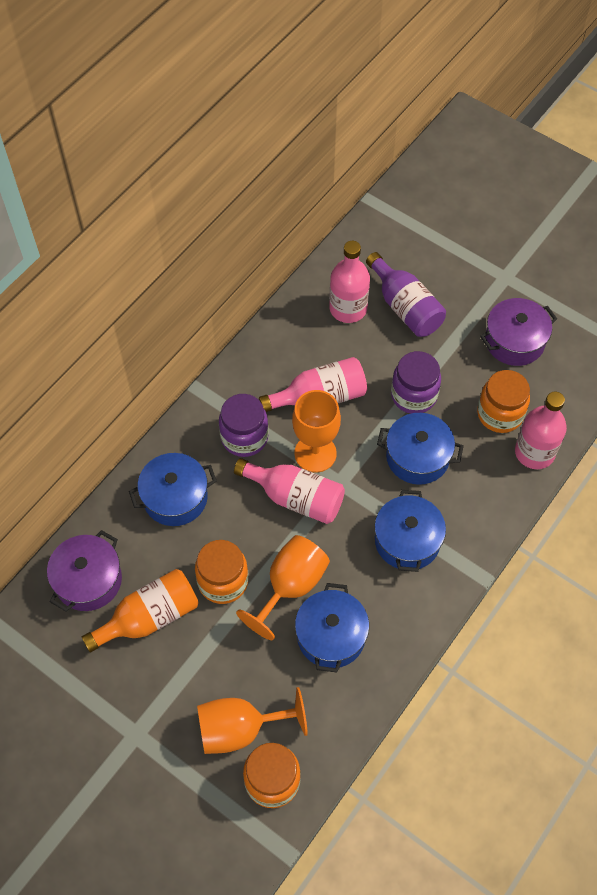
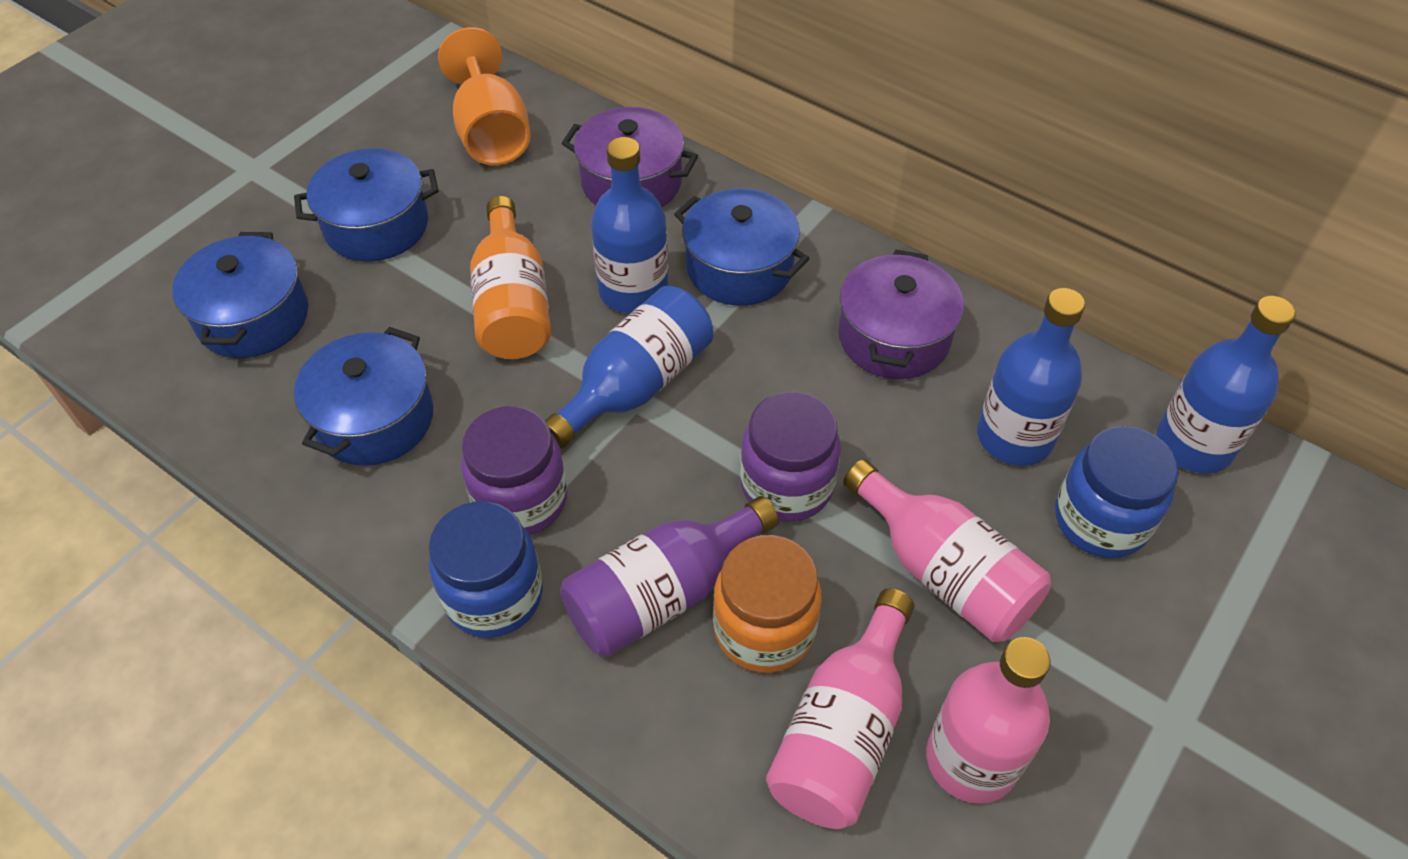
blue bottle: none = 0 -> [545,286,713,449] [591,137,668,314] [977,288,1085,466] [1157,296,1295,473] = 4
blue jar: none = 0 -> [429,502,543,638] [1055,426,1179,558] = 2
orange goblet: [197,687,308,754] [236,535,330,640] [292,390,341,473] = 3 -> [438,27,531,165] = 1
orange jar: [195,540,249,604] [243,743,301,808] [477,370,530,433] = 3 -> [713,535,822,673] = 1
pink bottle: [234,458,345,524] [259,357,367,412] [329,241,370,323] [515,392,567,469] = 4 -> [766,588,914,829] [843,459,1051,642] [926,637,1050,804] = 3

